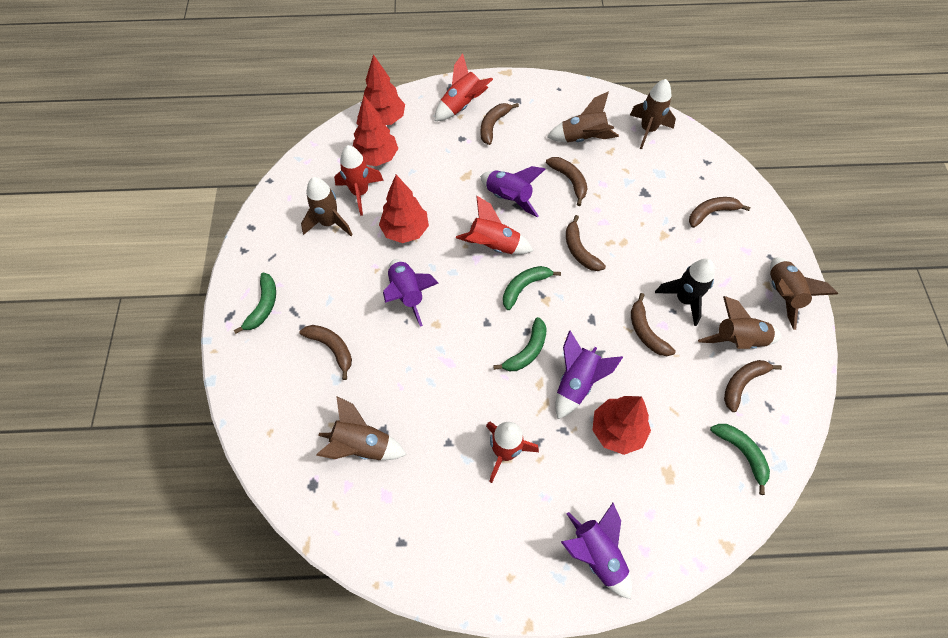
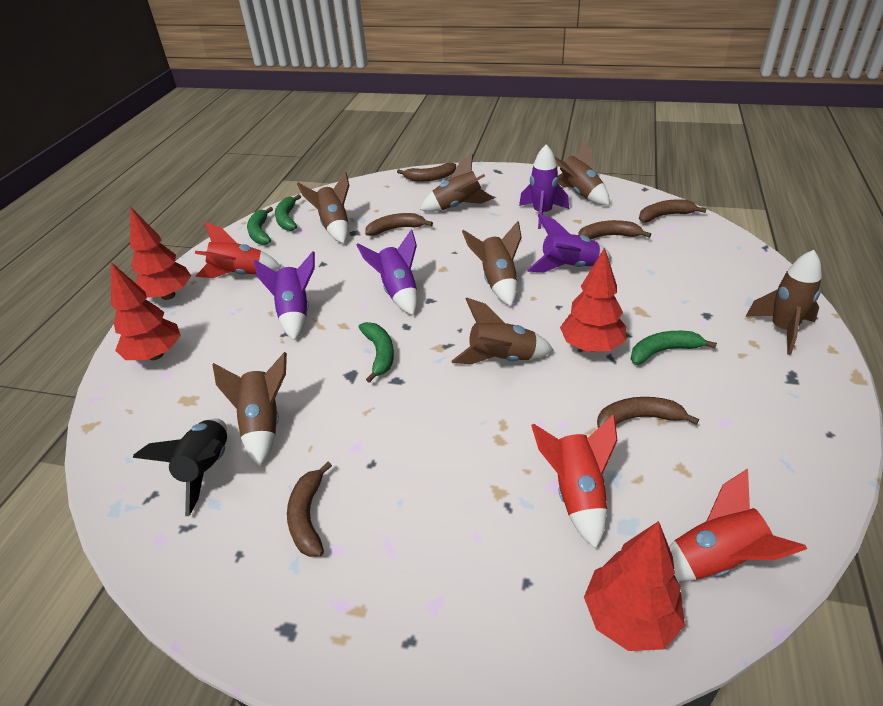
brown banana: [300,325,352,380] [480,103,519,145] [546,157,588,206] [566,215,606,271] [631,293,676,356] [689,197,750,228] [724,360,782,412] = 7 -> [287,462,332,557] [365,213,433,236] [397,163,456,182] [578,220,651,239] [597,397,699,428] [639,199,706,223] = 6
brown rocket: [301,177,353,236] [316,396,406,460] [547,91,619,142] [630,79,676,149] [698,296,782,349] [770,257,838,330] = 6 -> [212,352,287,466] [297,172,349,244] [420,154,494,212] [451,297,553,364] [462,221,522,306] [554,140,609,205] [746,250,822,355] = 7
red rocket: [334,145,384,216] [435,53,493,121] [456,196,533,254] [486,422,539,483] = 4 -> [195,222,281,278] [531,414,618,549] [669,469,807,581] = 3

